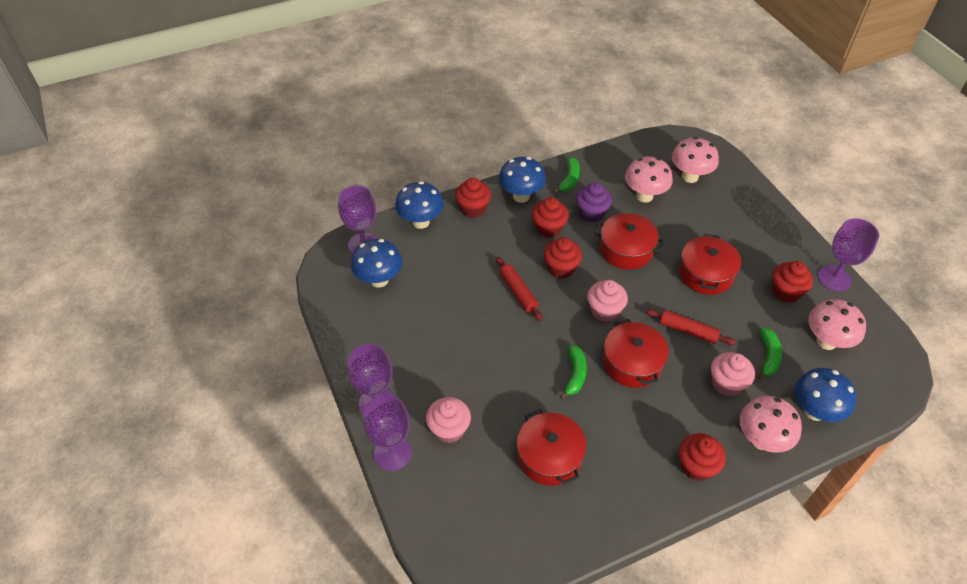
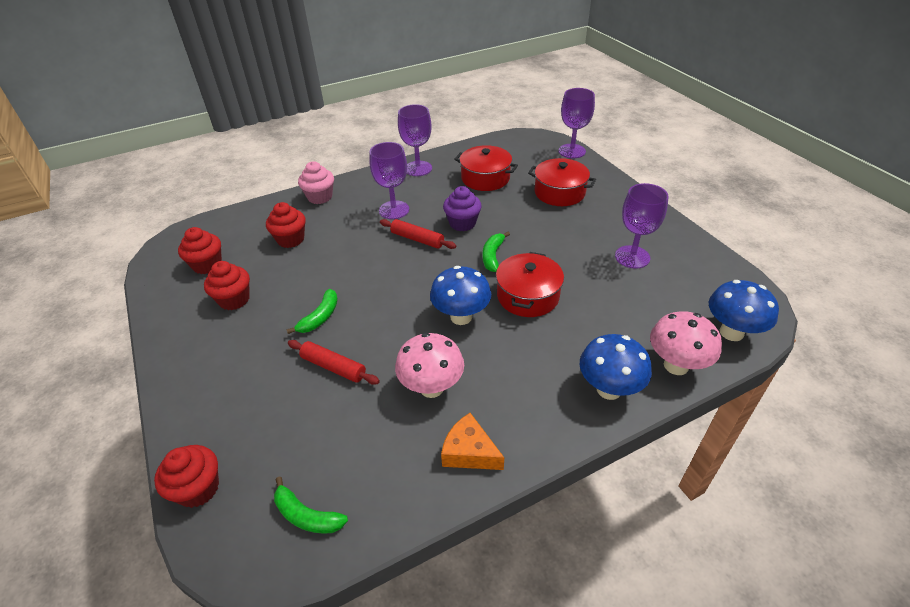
blue mushroom: [351,239,403,287] [395,181,444,229] [499,157,546,203] [795,368,856,422] = 4 -> [430,266,491,325] [580,334,652,400] [709,280,779,341] = 3
orange cheese: none = 0 -> [441,413,504,470] = 1
pink cupcake: [426,397,471,443] [587,280,628,322] [711,352,755,396] = 3 -> [298,161,334,204] = 1
pink mushroom: [625,156,673,202] [672,137,719,183] [740,396,802,453] [808,299,866,350] = 4 -> [395,333,464,398] [650,311,722,375] = 2
red cupcake: [455,178,491,218] [532,197,569,238] [544,237,582,279] [679,433,726,481] [772,261,813,303] = 5 -> [154,445,219,508] [178,227,222,274] [204,261,250,310] [266,202,306,248] = 4
red pot: [517,409,587,486] [594,213,665,270] [603,319,669,388] [679,234,741,295] = 4 -> [454,145,518,191] [496,252,564,317] [528,158,596,206] = 3

